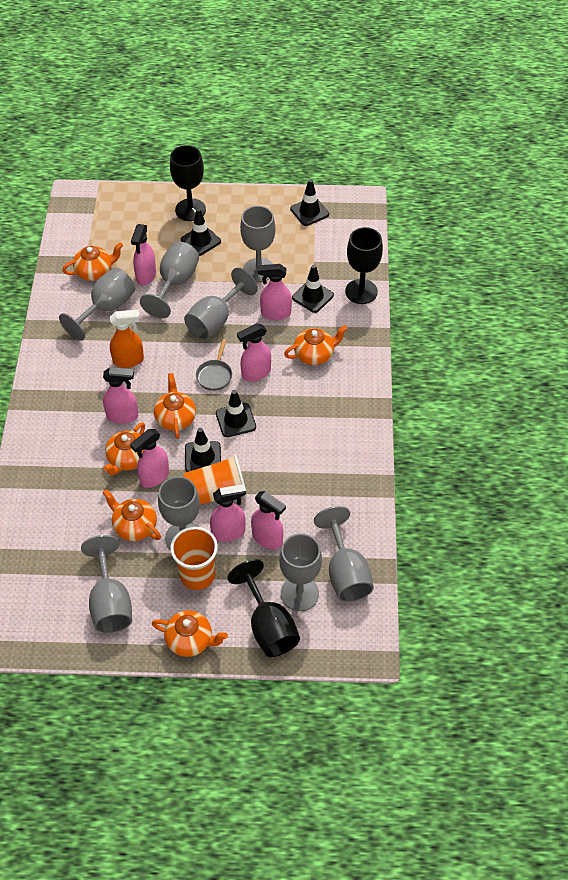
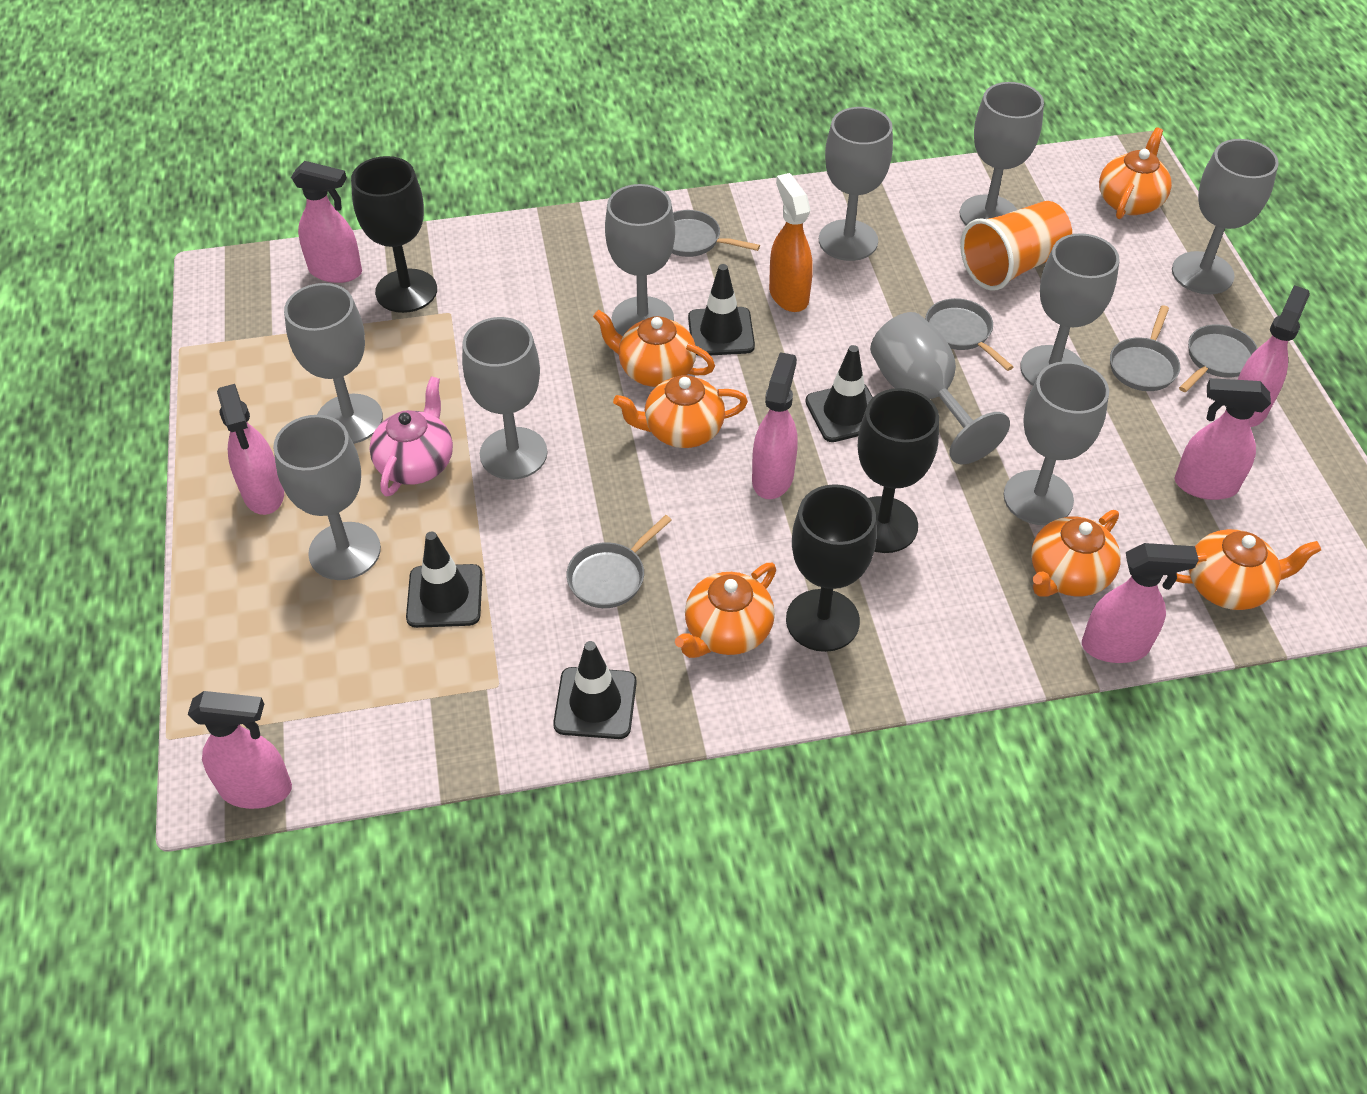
black traffic cone: [181,208,221,256] [185,428,221,472] [216,390,256,437] [290,179,329,226] [292,265,334,313] = 5 -> [406,531,482,628] [553,641,637,739] [688,264,755,356] [805,345,873,442] = 4
grey goblet: [59,268,135,341] [81,535,132,633] [140,241,199,318] [158,476,200,549] [184,268,258,340] [240,206,276,282] [279,533,322,611] [314,506,374,602] = 8 -> [273,415,381,580] [284,283,383,444] [462,317,547,480] [605,184,675,336] [819,107,893,261] [870,312,1010,464] [960,82,1044,226] [1004,361,1109,525] [1020,233,1120,386] [1172,139,1279,295] = 10
grey pan: [196,339,232,391] = 1 -> [566,515,672,608] [672,210,760,257] [925,298,1013,371] [1110,305,1180,391] [1179,324,1258,392] = 5
orange cup: [170,527,218,590] [183,454,247,504] = 2 -> [960,201,1072,291] = 1
pink teapot: none = 0 -> [369,377,453,497] = 1

